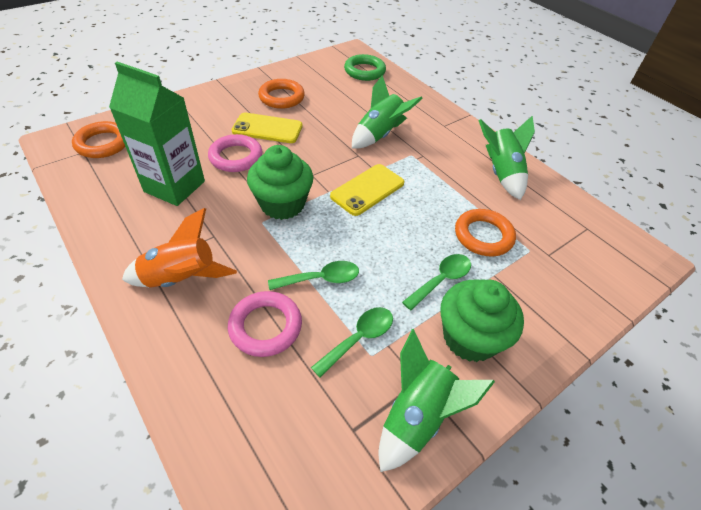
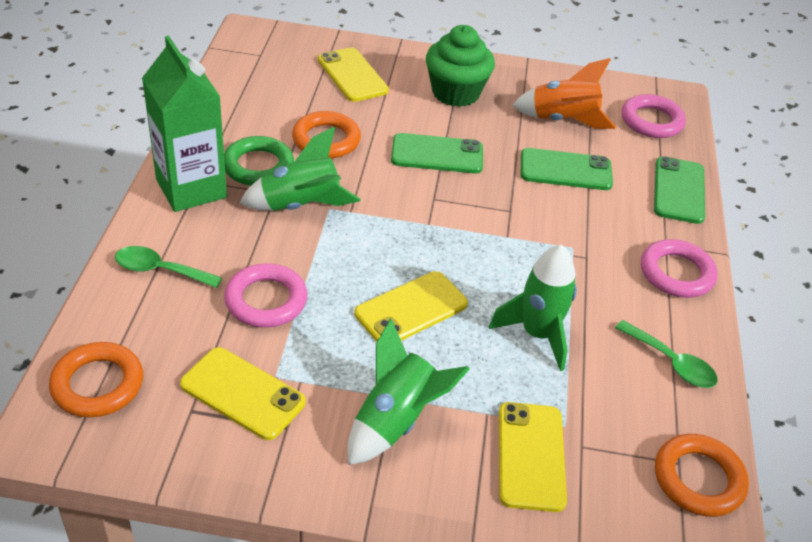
green cupcake: [247,145,313,220] [440,280,524,362] = 2 -> [426,25,495,107] = 1
green phone: none = 0 -> [391,133,483,173] [521,148,613,190] [654,156,705,224] = 3
green spoon: [268,261,359,290] [311,307,393,377] [402,254,471,310] = 3 -> [115,246,222,288] [615,320,718,388] = 2
pink ring: [208,134,262,172] [228,291,302,357] = 2 -> [224,263,307,328] [622,94,686,138] [641,239,717,298] = 3
yellow phone: [231,113,303,143] [330,164,404,216] = 2 -> [180,347,306,440] [318,47,389,102] [354,271,468,342] [499,402,567,512] = 4

